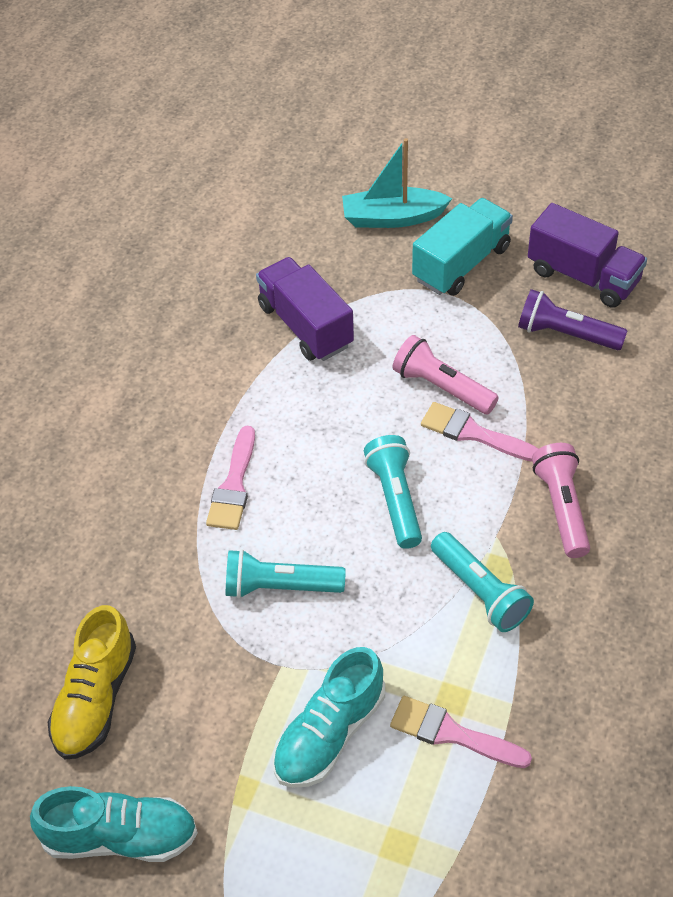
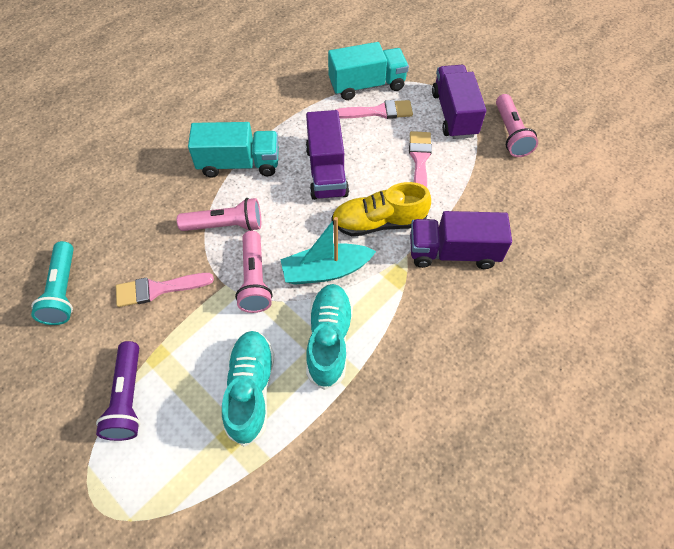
pink flashlight: [393,335,499,414] [532,443,590,558] = 2 -> [177,198,261,231] [235,231,273,313] [496,94,538,157] = 3
purple truck: [256,257,354,361] [528,203,647,308] = 2 -> [306,110,349,200] [410,211,512,269] [432,65,486,139] = 3
turquoise flashlight: [226,549,346,599] [364,435,422,549] [431,532,534,632] = 3 -> [31,241,74,325] = 1
turquoise truck: [412,198,513,296] = 1 -> [188,122,279,177] [328,42,409,100] = 2

